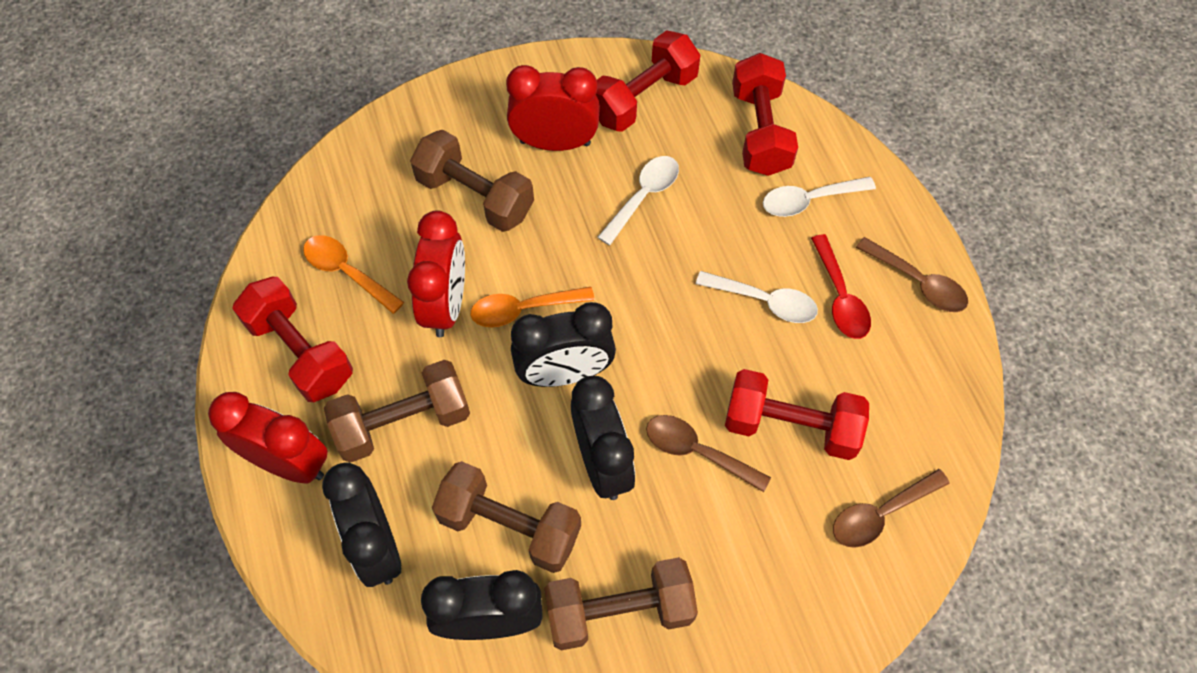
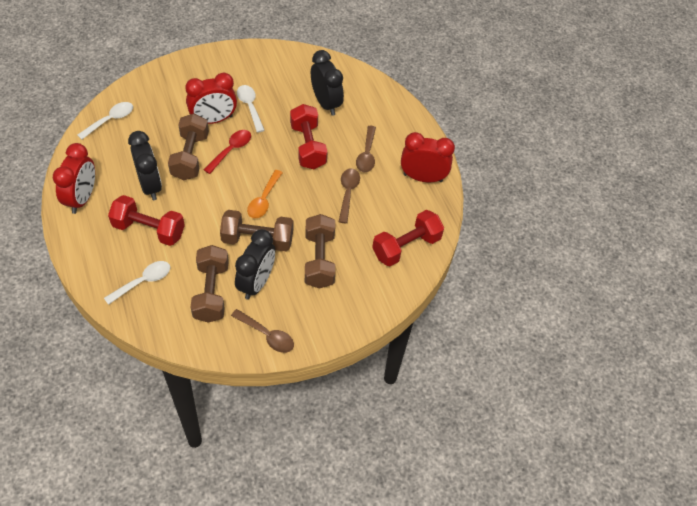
black clock: [322,463,401,587] [421,570,543,640] [511,302,616,387] [571,376,635,500] = 4 -> [128,131,162,200] [235,229,275,300] [311,50,344,116] = 3
orange spoon: [303,235,404,314] [471,287,595,328] = 2 -> [247,170,283,219] = 1
red dumbbell: [232,277,353,402] [596,30,700,132] [725,369,869,460] [732,53,798,176] = 4 -> [108,195,185,246] [290,104,327,169] [372,210,444,266] = 3

